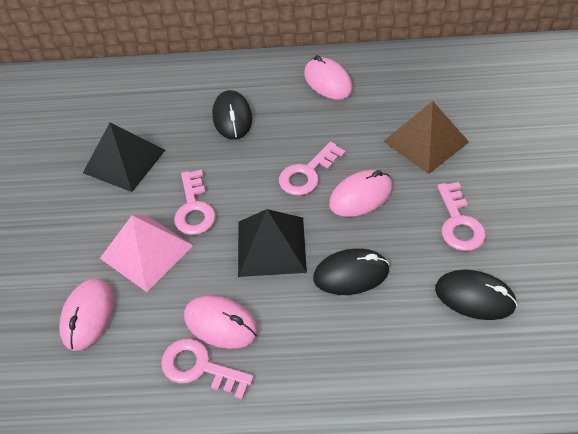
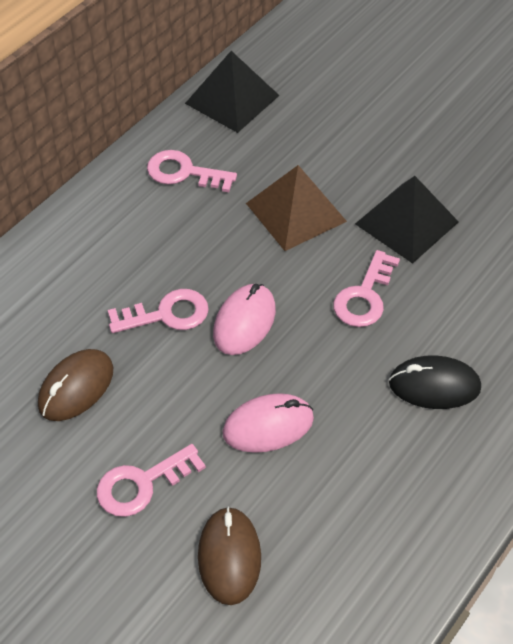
black mouse: [212,90,252,140] [313,248,389,295] [435,269,517,320] = 3 -> [389,356,481,409] = 1
brown mouse: none = 0 -> [38,349,113,421] [198,507,261,605] = 2
pink mouse: [59,279,114,351] [184,295,258,349] [304,55,353,100] [329,170,393,217] = 4 -> [213,284,276,355] [223,393,314,453] = 2
pink pyramid: [100,215,193,292] = 1 -> none = 0

